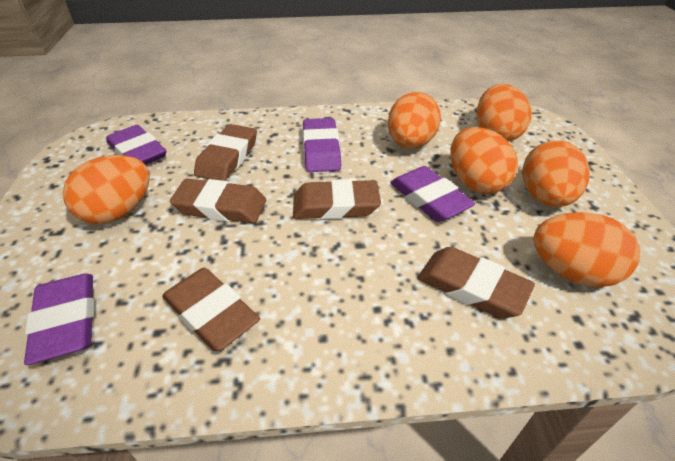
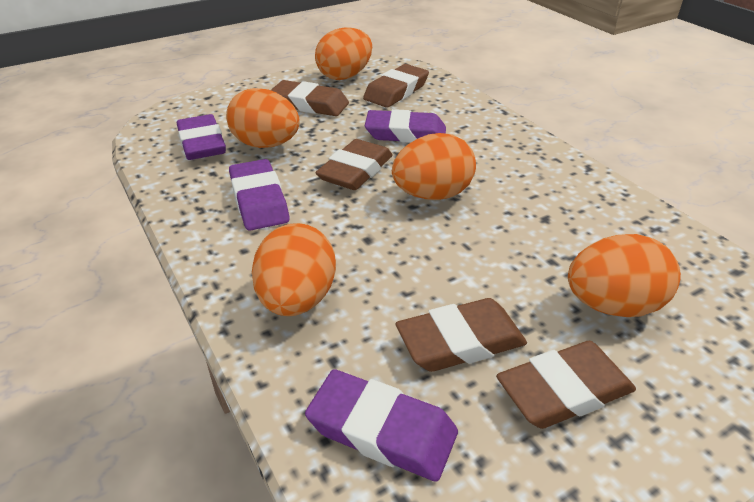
orange egg: [63,155,150,224] [388,92,441,148] [451,127,518,194] [477,84,531,142] [522,140,590,207] [534,212,640,287] = 6 -> [226,88,300,148] [252,223,336,316] [315,27,372,80] [392,133,476,200] [568,234,681,317] = 5

